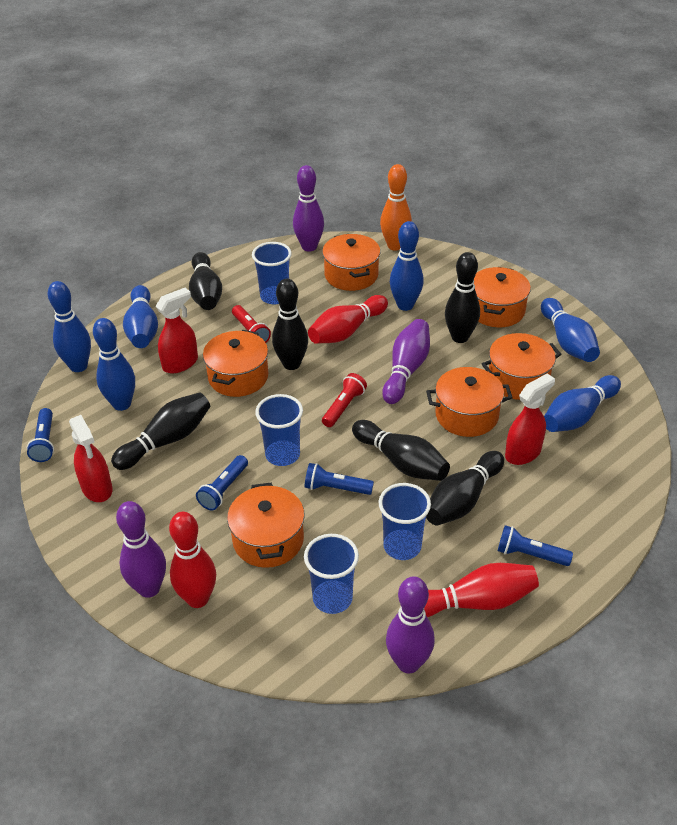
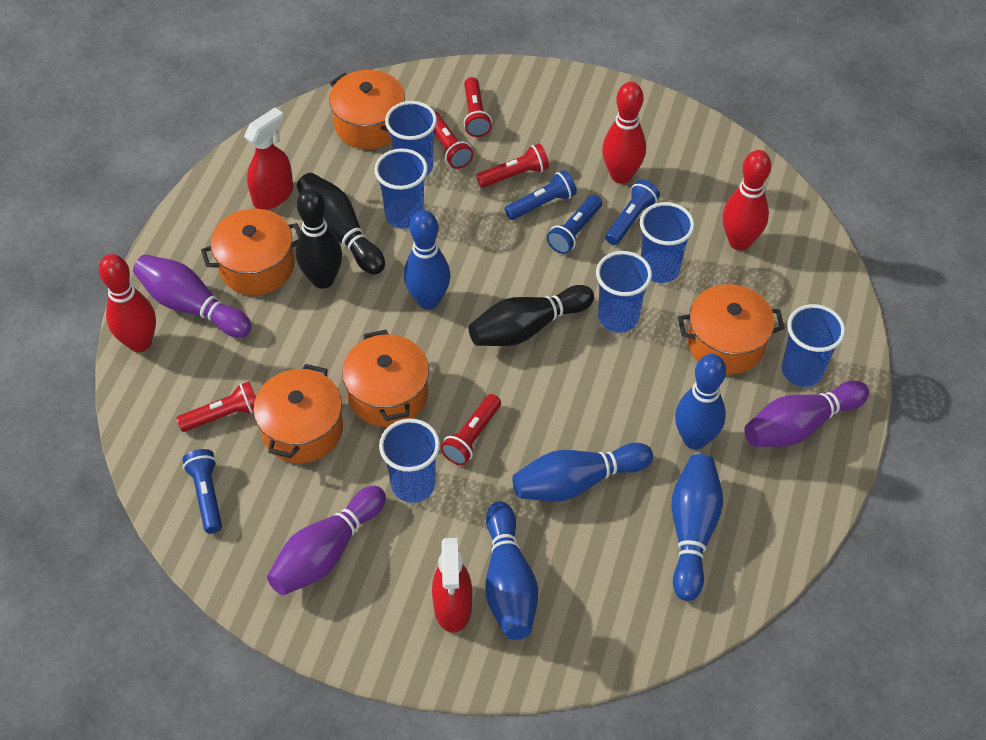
black bowling pin: [111,392,210,470] [189,252,222,310] [272,279,308,370] [352,420,450,481] [426,451,504,526] [445,252,480,343] = 6 -> [296,189,342,289] [297,173,385,275] [469,285,594,346] = 3
blue bowling pin: [48,281,91,372] [93,318,135,411] [123,285,158,348] [390,221,424,311] [541,298,600,362] [544,375,621,432] = 6 -> [404,210,450,310] [485,501,538,640] [513,443,653,502] [672,454,723,601] [675,354,726,449] = 5
blue cup: [252,242,292,304] [255,394,303,466] [304,534,359,614] [378,483,431,560] = 4 -> [374,148,428,229] [379,419,440,503] [385,101,437,176] [596,251,652,333] [640,202,695,283] [782,304,846,387] = 6
orange bowling pin: [380,164,412,251] = 1 -> none = 0
orange pot: [203,330,268,397] [227,483,305,568] [322,234,380,291] [426,367,513,437] [474,267,531,327] [482,333,561,400] = 6 -> [201,209,301,295] [253,364,343,463] [329,70,405,149] [342,330,429,427] [678,284,785,374] = 5
purple bowling pin: [116,501,166,598] [293,165,324,251] [382,319,430,404] [386,576,435,673] = 4 -> [133,255,252,338] [267,486,386,595] [744,381,869,447] = 3
red flashlight: [232,305,271,343] [322,373,367,427] = 2 -> [176,382,256,432] [434,111,473,169] [440,394,501,466] [464,77,492,137] [476,143,549,188] = 5
red spray bottle: [69,415,112,502] [156,288,198,373] [505,373,555,465] = 3 -> [244,107,293,210] [432,538,472,633] = 2

